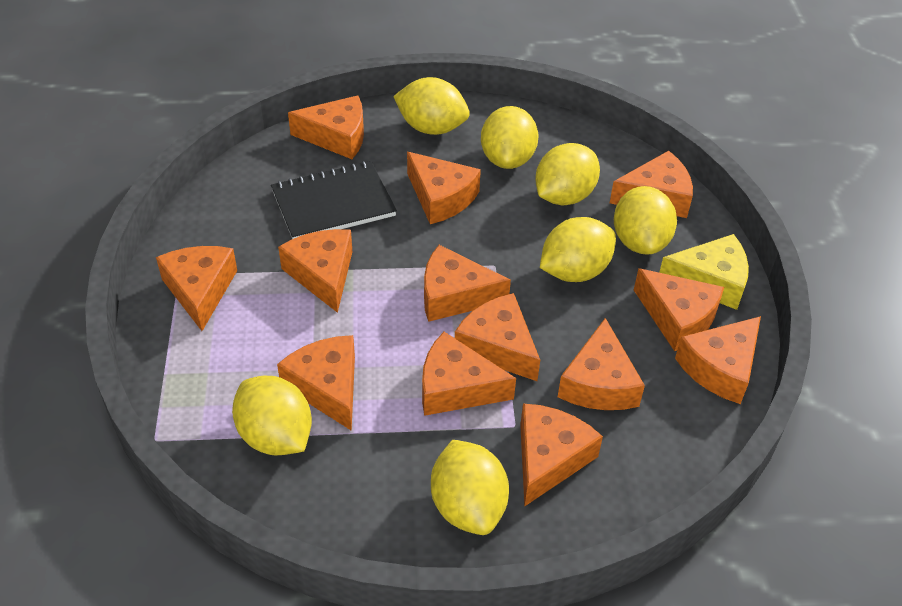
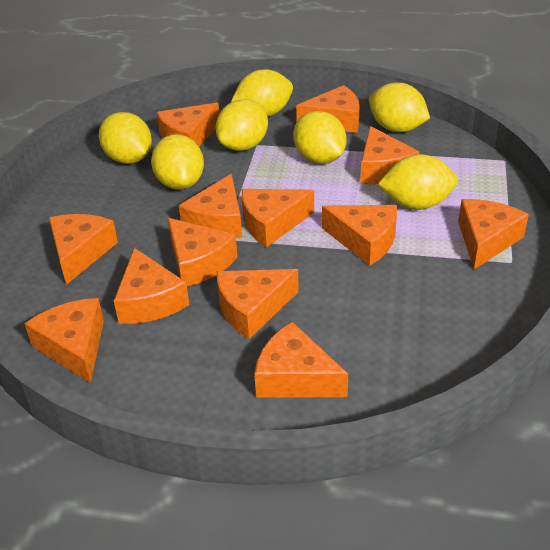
black notebook: [271,161,397,239] = 1 -> none = 0
yellow cheese: [659,234,749,310] = 1 -> none = 0

